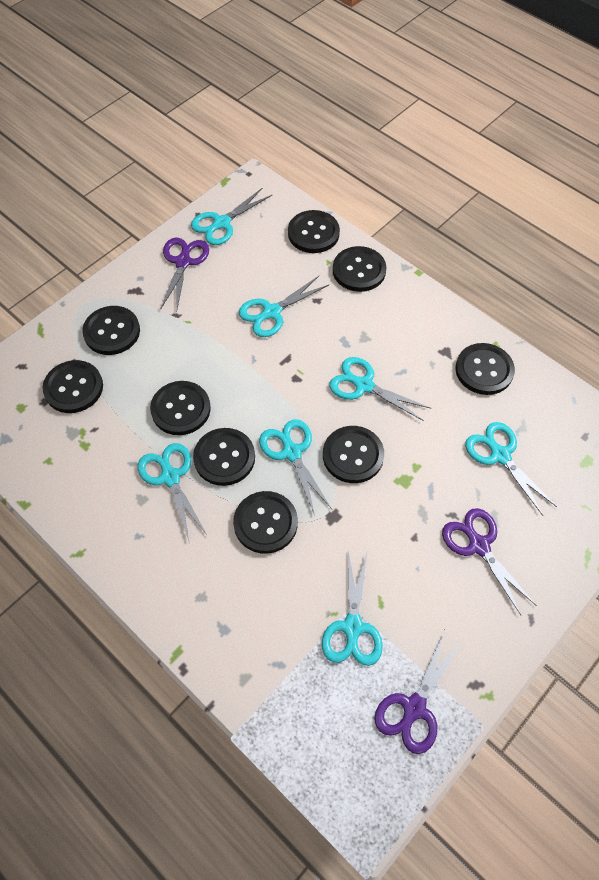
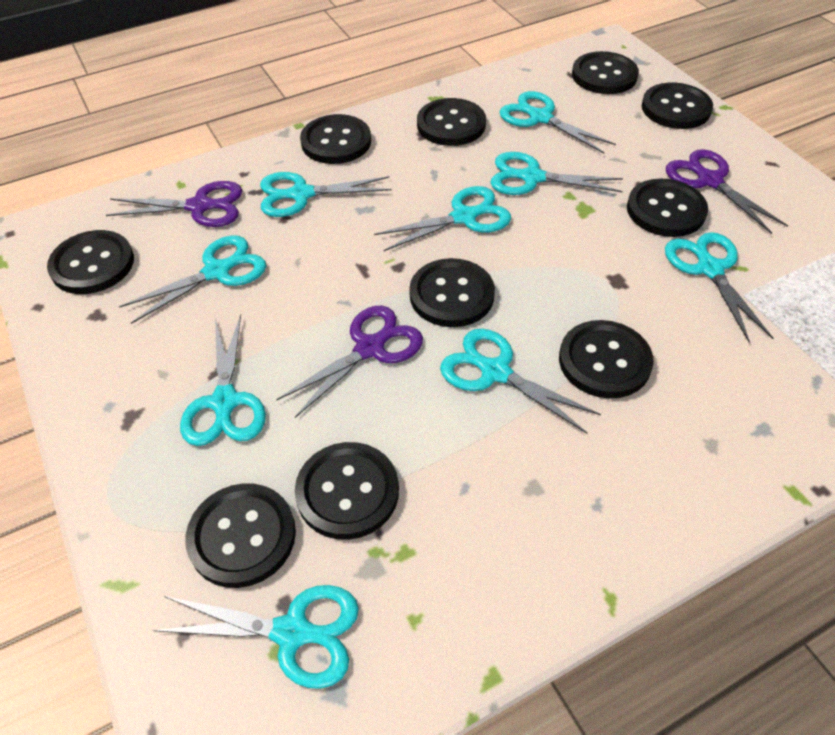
black button: [42,360,103,413] [82,306,140,355] [150,381,211,435] [193,428,255,486] [233,491,298,554] [288,210,340,253] [323,426,384,483] [333,246,386,292] [455,343,515,395] = 9 -> [47,230,134,294] [185,483,296,588] [295,442,399,540] [300,114,371,164] [409,258,495,327] [417,98,486,146] [559,320,653,399] [572,51,639,94] [627,178,708,237] [642,82,713,129] = 10
turquoise scissors: [137,443,207,541] [191,188,272,245] [239,276,329,337] [259,419,332,515] [322,550,383,666] [329,357,431,421] [465,422,557,516] = 7 -> [119,235,266,324] [153,585,359,689] [180,314,266,446] [260,172,392,217] [374,186,511,251] [440,329,601,433] [490,152,623,195] [500,91,616,153] [665,232,774,343] = 9

